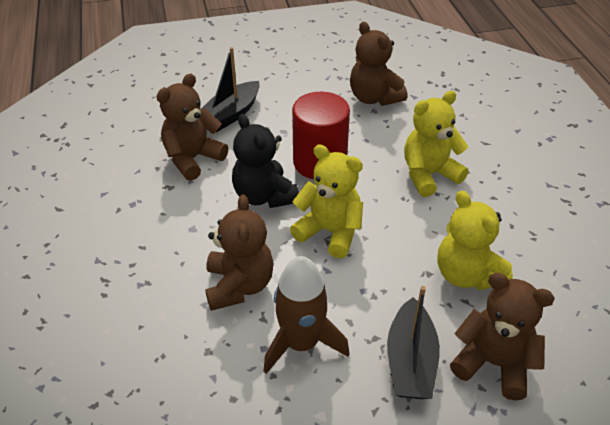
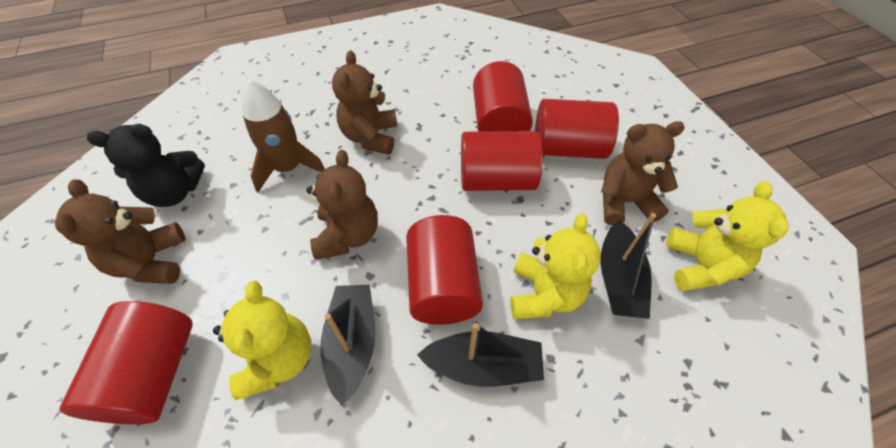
black boat: [200,47,260,132] [387,286,440,399] = 2 -> [320,285,375,406] [417,323,544,387] [600,213,656,319] = 3
red cylinder: [292,92,350,179] = 1 -> [60,301,193,424] [406,215,483,325] [461,131,543,191] [473,61,533,132] [535,99,619,159] = 5

